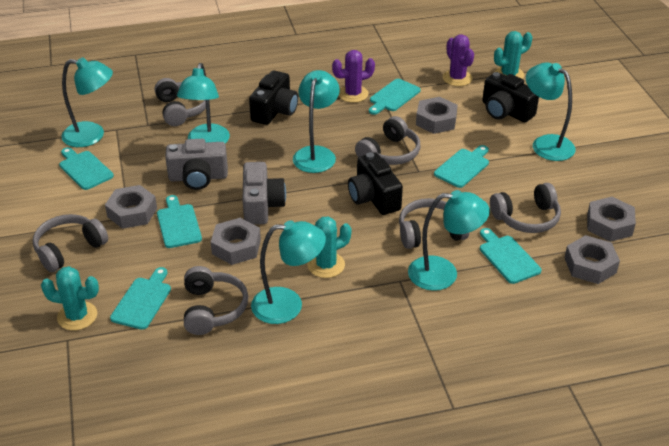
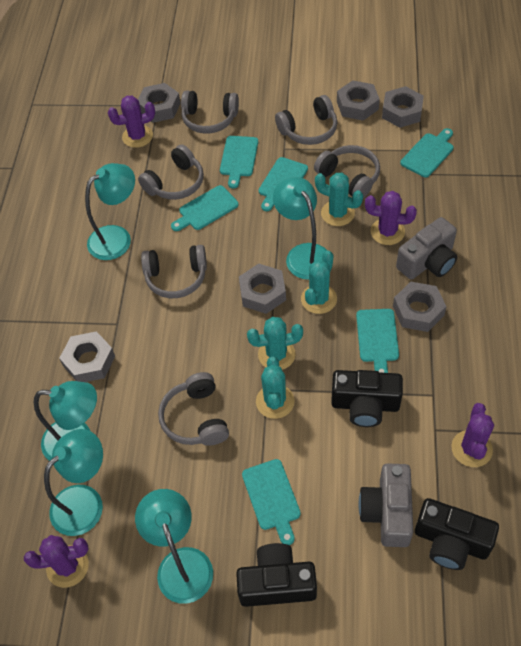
grey nut: [105,185,157,229] [211,218,261,265] [416,97,458,134] [565,235,620,284] [587,197,636,242] = 5 -> [59,331,115,382] [138,83,181,123] [239,264,286,314] [337,80,380,121] [382,86,424,128] [393,282,446,332] = 6
purple cactus: [332,50,375,103] [443,34,474,86] = 2 -> [24,535,89,588] [108,96,155,148] [365,191,417,245] [451,403,494,467] = 4
turquoise cactus: [41,266,99,331] [307,216,352,278] [494,31,532,79] = 3 -> [247,317,303,370] [256,357,295,419] [301,251,337,314] [315,173,363,226] = 4
turquoise lamp: [61,57,113,147] [177,63,230,144] [251,220,326,324] [293,70,340,173] [408,190,490,291] [526,62,575,161] = 6 -> [34,381,97,461] [44,429,103,536] [85,163,135,260] [135,489,213,604] [273,177,327,280] = 5

